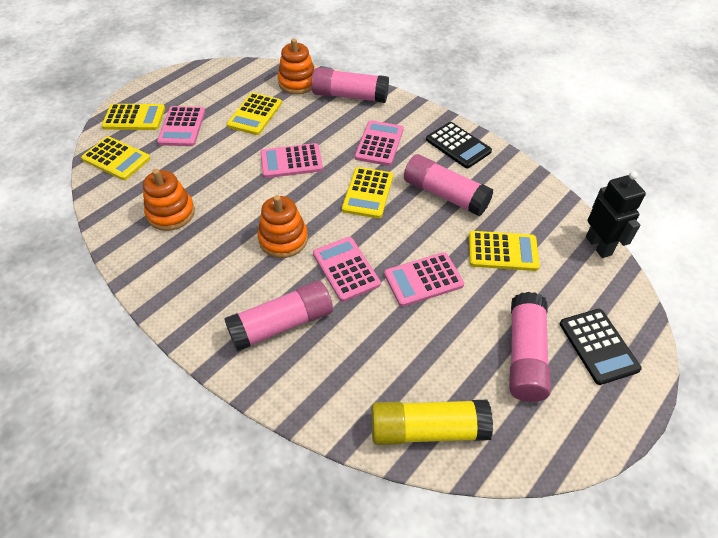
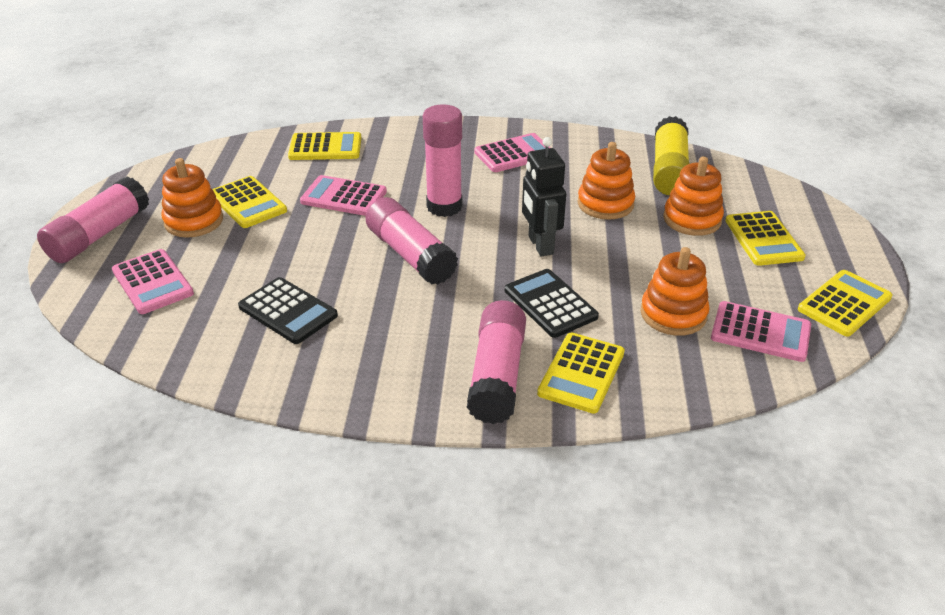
orange stacking toy: [143,169,195,231] [258,195,308,258] [278,39,314,94] = 3 -> [161,158,223,238] [578,142,635,220] [641,247,710,336] [663,156,724,236] = 4
pink calculator: [157,106,205,146] [260,143,323,178] [313,237,381,302] [355,120,404,166] [384,252,464,307] = 5 -> [112,249,194,314] [300,175,387,216] [474,133,551,172] [711,301,811,362] = 4

